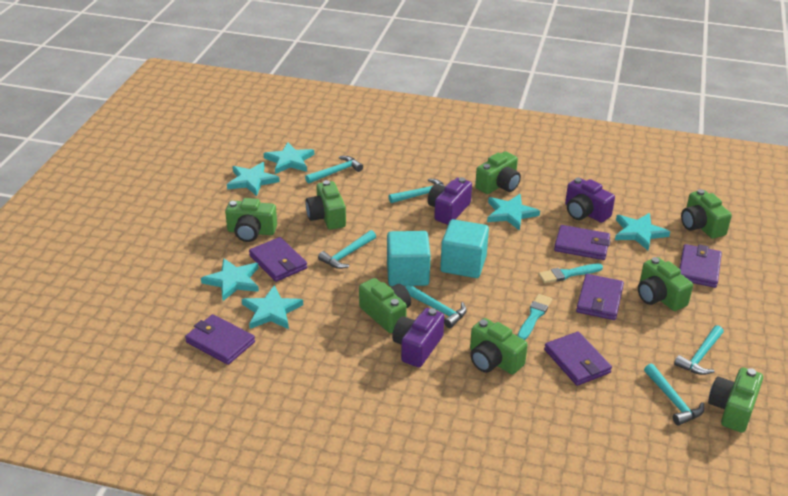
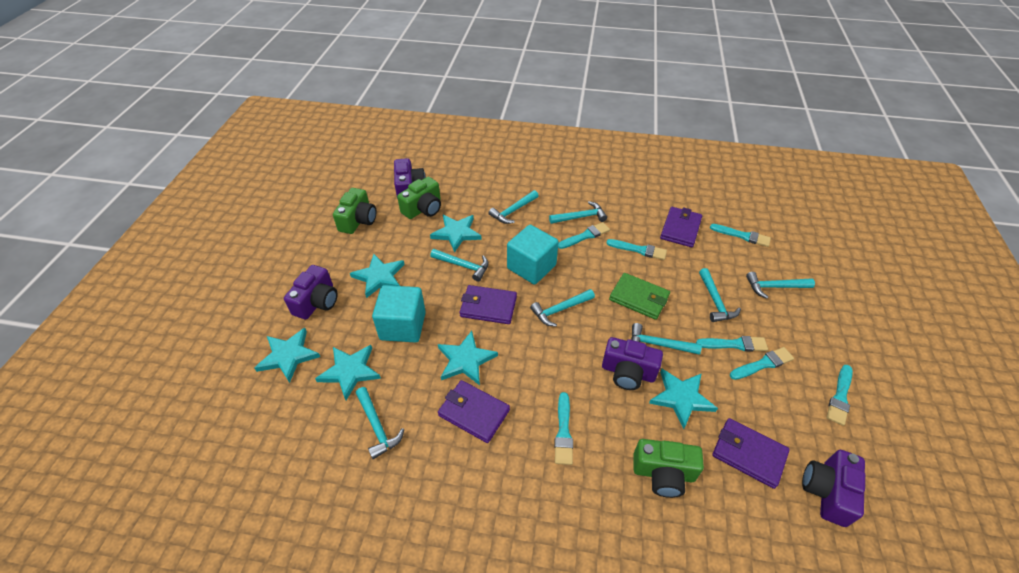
green camera: [225,198,277,242] [305,180,346,230] [359,278,411,333] [470,318,528,374] [475,151,521,194] [638,257,693,311] [681,189,732,239] [708,367,763,433] = 8 -> [333,188,376,234] [397,177,441,219] [633,439,704,498] = 3
green wallet: none = 0 -> [609,273,670,320] = 1
purple camera: [392,308,444,367] [428,177,472,225] [565,178,615,223] = 3 -> [284,265,338,319] [394,158,426,199] [602,337,663,390] [802,450,865,527] = 4
purple wallet: [185,314,255,365] [249,237,307,282] [544,331,612,386] [554,225,610,260] [576,274,624,320] [679,244,722,288] = 6 -> [438,380,510,443] [460,285,517,324] [660,207,702,247] [712,418,790,489] = 4
turquoise brush: [518,294,552,340] [538,264,603,283] = 2 -> [554,392,573,465] [558,222,610,249] [606,239,667,260] [696,336,768,351] [710,224,771,247] [730,347,794,380] [826,365,853,426] = 7
turquoise hammer: [305,156,363,184] [318,230,376,269] [388,178,445,203] [405,284,467,328] [644,363,704,426] [674,325,724,375] = 6 -> [356,387,404,459] [430,249,489,282] [489,190,539,224] [530,289,595,327] [549,201,607,224] [631,323,702,355] [699,268,741,322] [746,272,815,299] = 8

